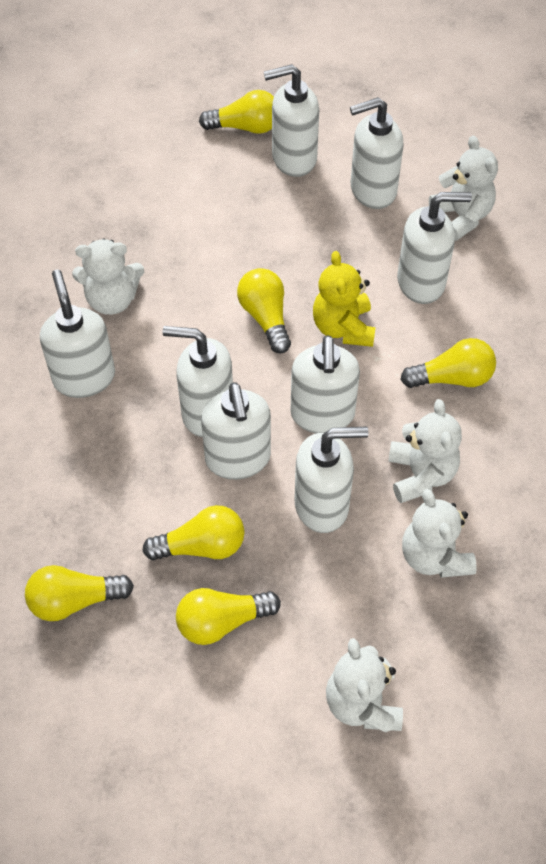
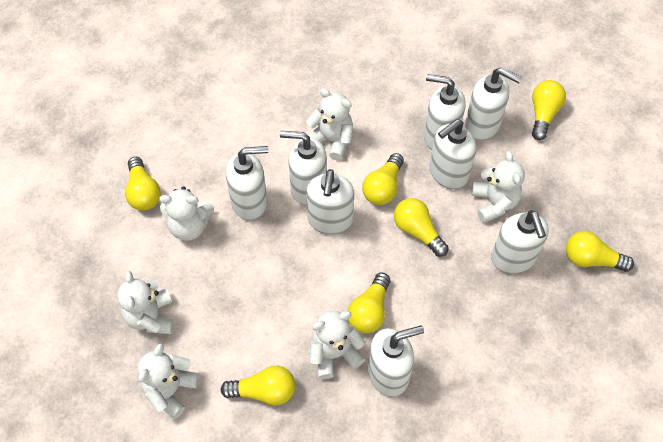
white teddy bear: [72,238,144,315] [326,638,403,733] [388,399,462,503] [402,489,477,578] [429,136,498,241] = 5 -> [117,271,174,334] [138,344,200,419] [159,186,214,241] [306,88,353,161] [310,311,366,379] [471,151,525,223] = 6
yellow light bulb: [25,565,134,621] [143,505,245,560] [176,588,281,645] [199,90,274,134] [237,268,291,354] [401,338,496,388] = 6 -> [125,157,161,211] [221,366,295,406] [347,273,390,333] [362,153,404,205] [394,198,449,257] [532,80,566,140] [566,231,634,272] = 7
yellow teddy bear: [313,251,376,347] = 1 -> none = 0

